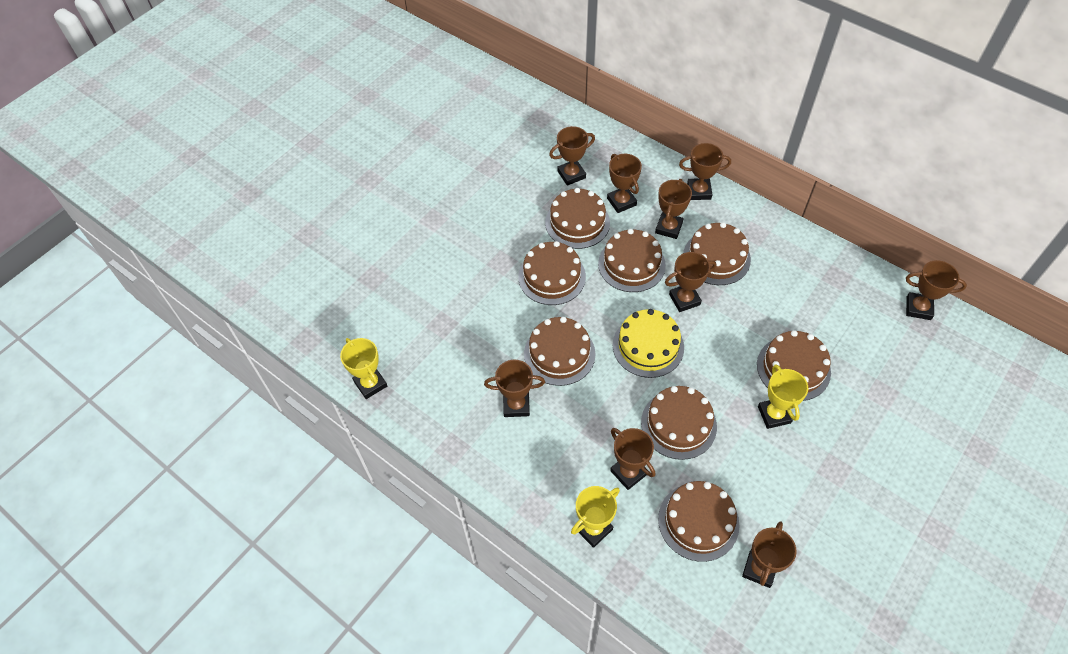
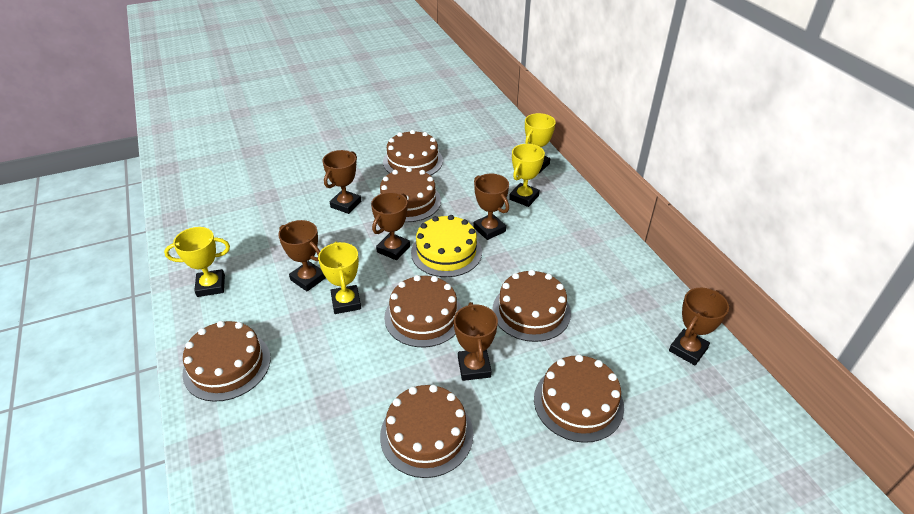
brown cake: [518,241,586,305] [524,317,596,386] [545,188,610,249] [598,229,666,292] [641,386,717,460] [658,481,740,562] [683,222,751,285] [757,330,831,401] = 8 -> [182,321,271,402] [380,167,441,222] [380,385,473,478] [383,130,443,176] [384,275,462,347] [492,270,571,342] [534,354,624,443] = 7
brown trophy: [484,360,545,417] [549,126,595,185] [607,154,642,213] [610,428,655,490] [655,179,692,239] [665,252,716,312] [679,143,731,200] [742,521,797,588] [906,260,967,320] = 9 -> [278,220,326,291] [322,150,361,214] [371,192,410,260] [454,302,498,381] [474,174,509,240] [669,288,729,365] = 6
yellow trophy: [340,338,387,399] [571,486,620,548] [758,365,808,429] = 3 -> [164,227,230,297] [318,242,361,314] [509,144,545,207] [525,113,556,173] = 4

